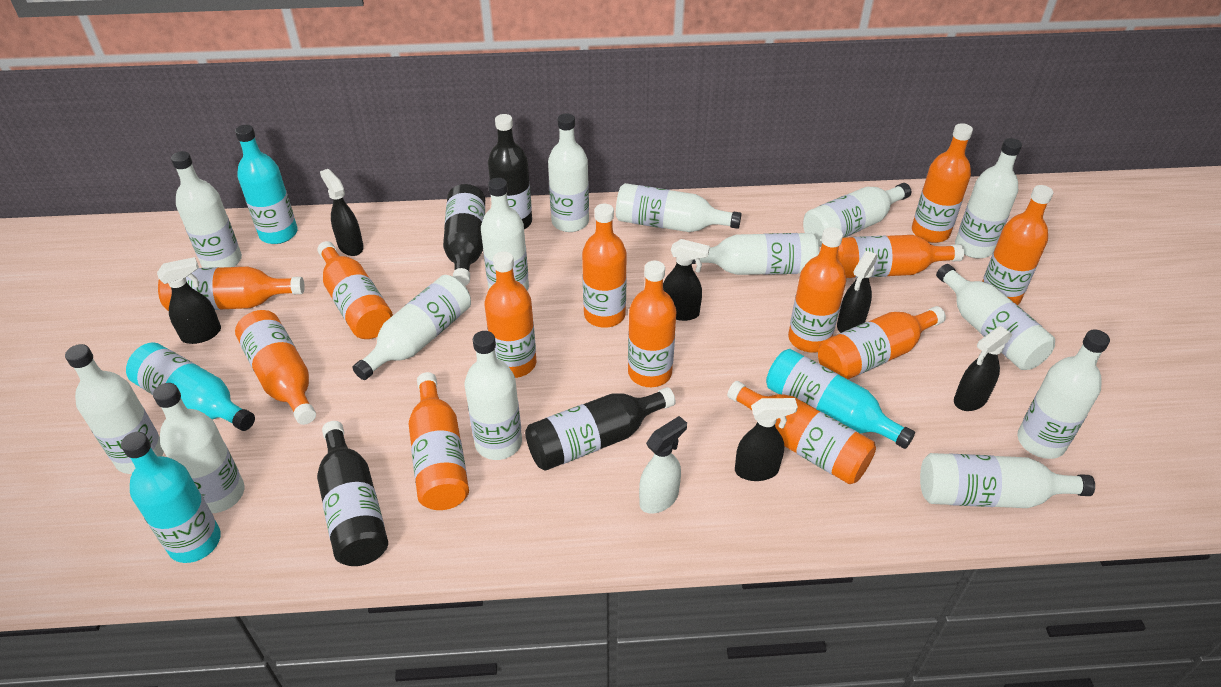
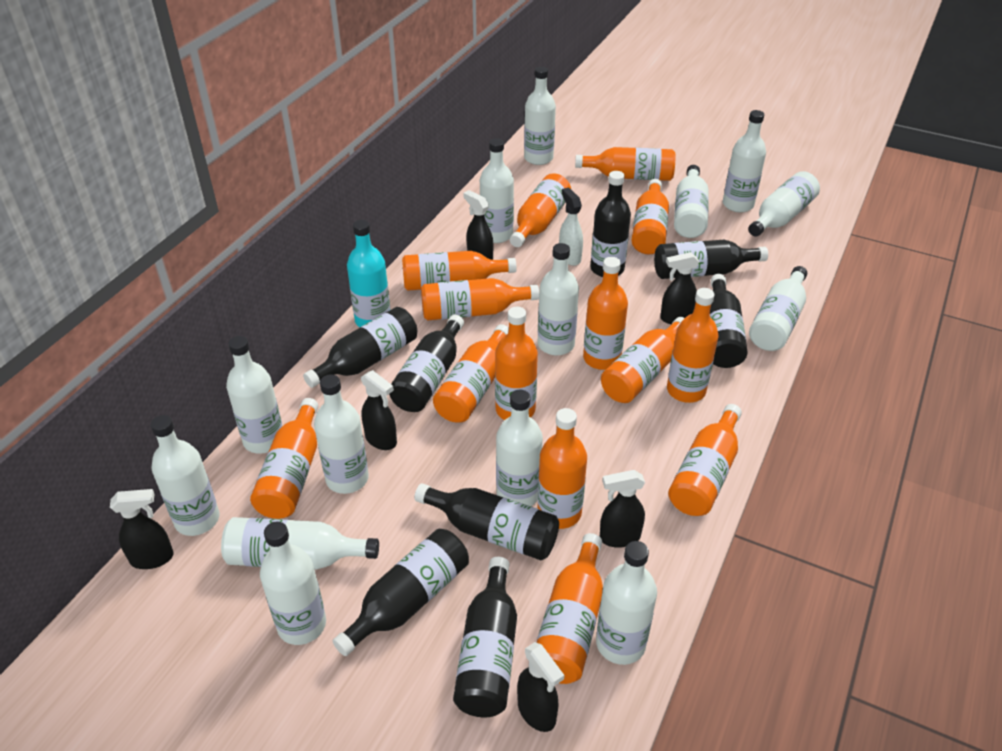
black bottle: [317,421,388,566] [443,184,485,286] [488,114,532,230] [525,387,676,471] = 4 -> [303,307,417,388] [333,529,469,656] [389,314,464,412] [414,483,559,560] [453,557,517,717] [591,171,631,277] [654,240,768,279] [710,274,748,368] = 8
orange bottle: [158,267,305,311] [235,310,316,425] [317,241,393,339] [409,372,469,510] [484,251,536,378] [582,204,627,328] [628,261,676,387] [727,381,876,484] [788,227,846,353] [818,306,946,379] [837,235,964,278] [912,123,973,243] [982,185,1053,305] = 13 -> [250,398,318,519] [402,251,517,291] [421,278,539,321] [433,324,509,423] [495,307,538,420] [510,173,571,247] [536,533,603,684] [537,408,587,529] [575,147,675,181] [583,257,628,370] [601,317,684,403] [632,179,669,254] [667,288,718,403] [668,404,742,516] = 14
turquoise bottle: [121,432,221,563] [126,342,255,431] [235,125,297,244] [766,349,915,449] = 4 -> [347,220,390,327] = 1

